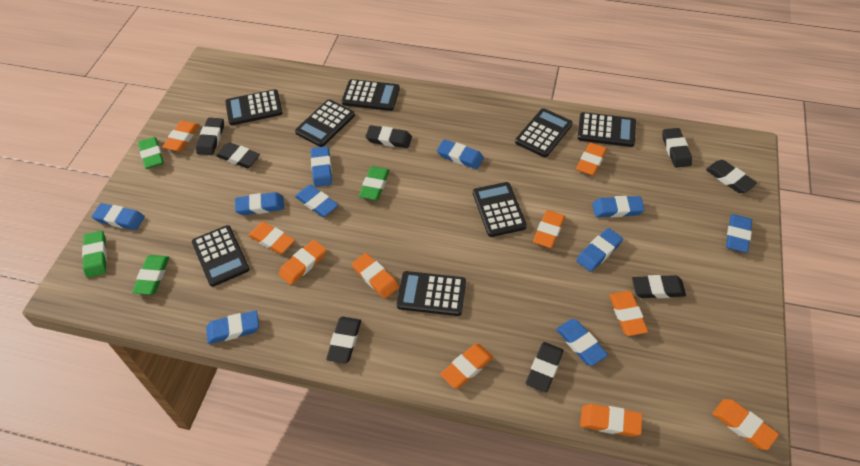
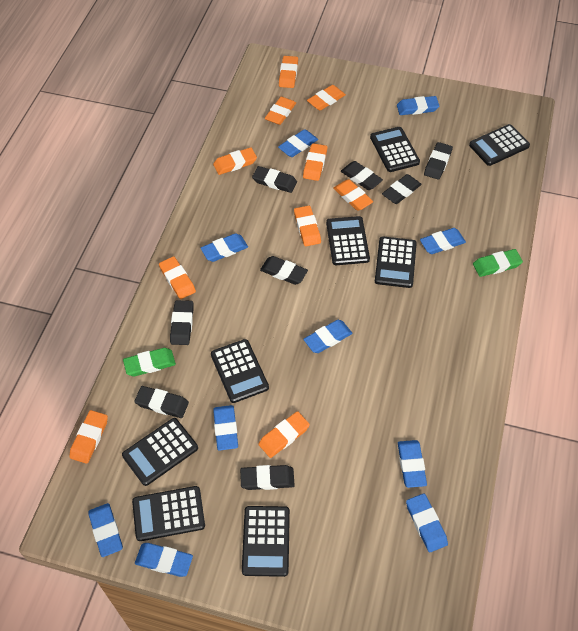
green eraser: [82,231,107,278] [132,255,169,295] [138,137,164,169] [359,166,390,200] = 4 -> [123,348,176,376] [473,249,523,277] = 2

